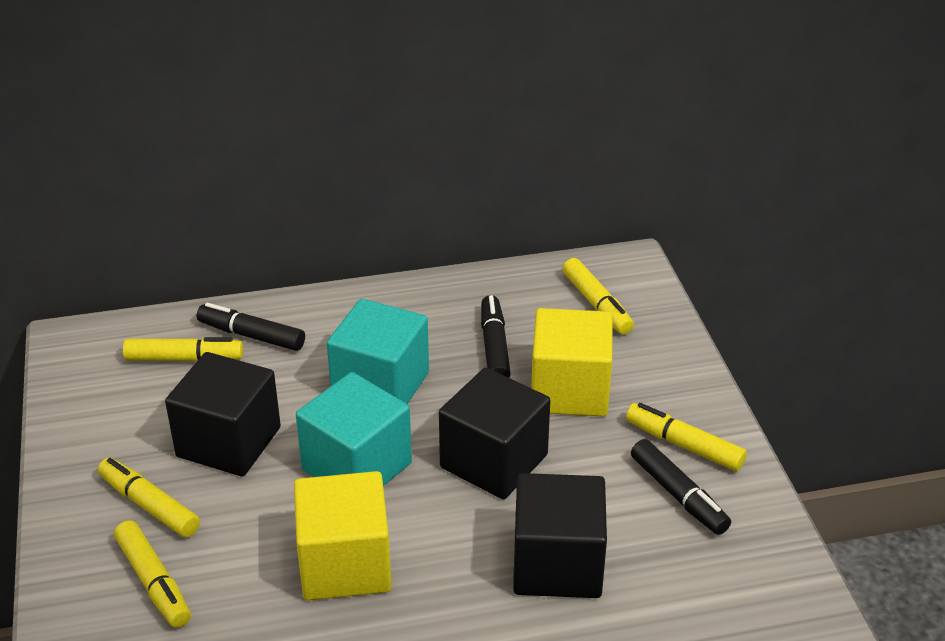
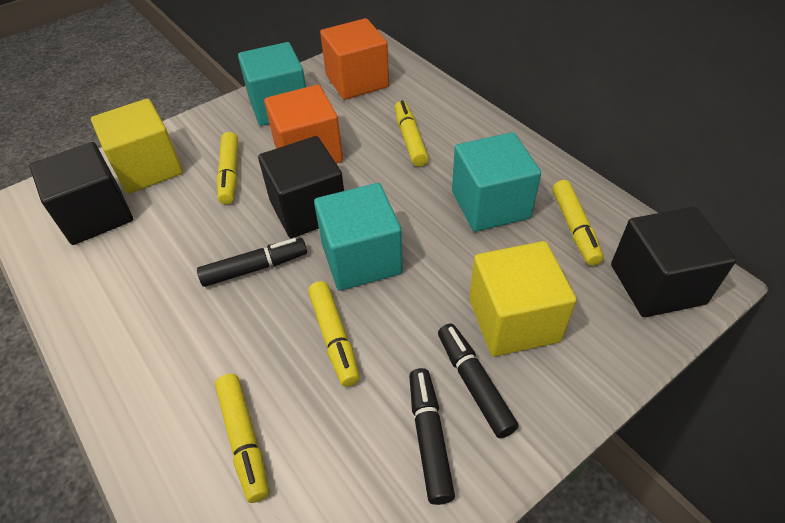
orange cube: none = 0 -> [264,85,343,164] [320,18,389,100] = 2
turquoise cube: [296,372,412,486] [327,299,429,404] = 2 -> [238,42,306,126] [314,183,403,291] [452,132,541,232] = 3

